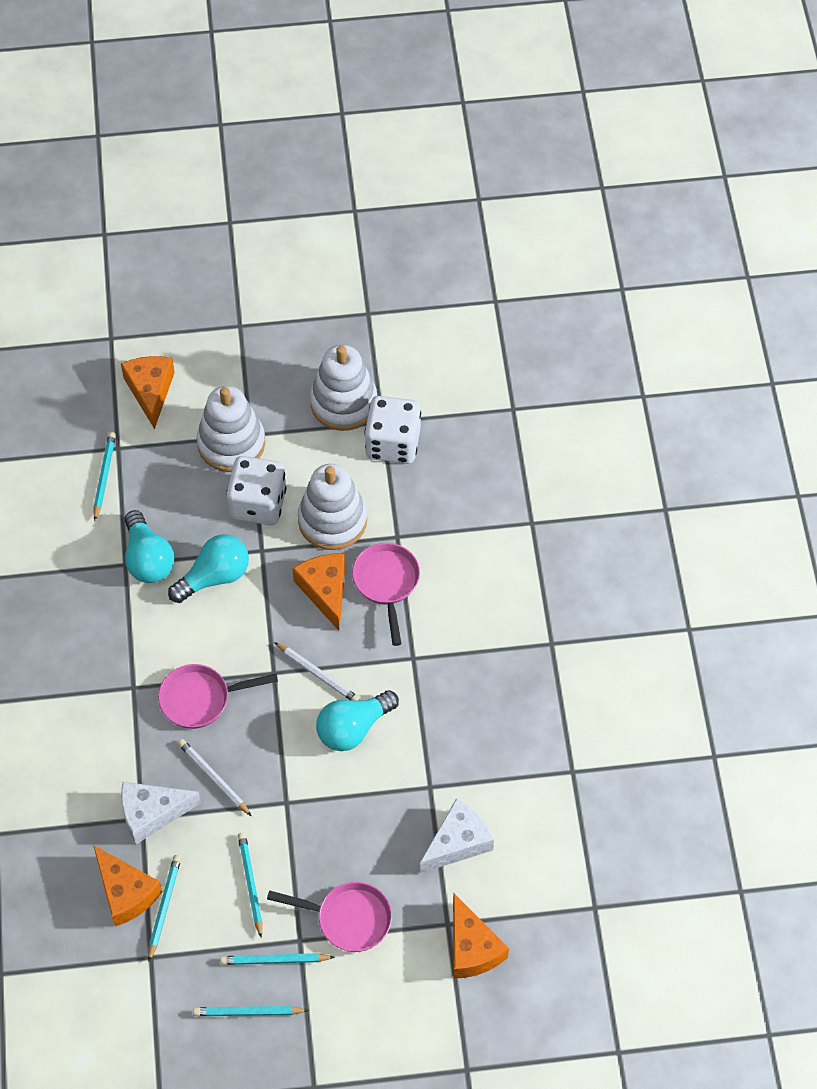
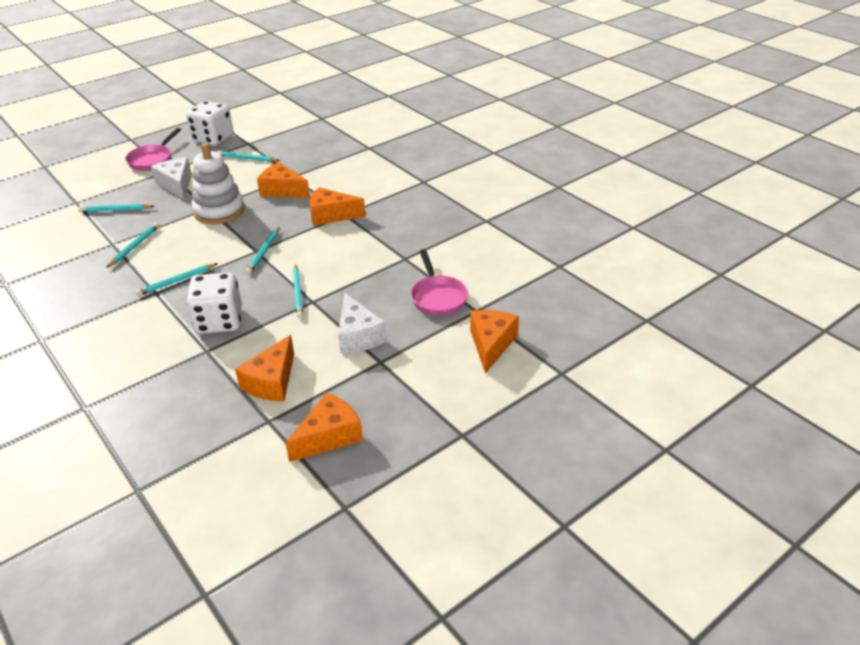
orange cheese: [93,845,162,927] [121,356,175,430] [293,554,345,631] [453,893,509,979] = 4 -> [235,335,294,401] [257,162,310,198] [285,392,363,462] [310,187,365,226] [470,310,519,374] = 5
pink pan: [158,664,278,729] [267,882,392,952] [352,543,420,646] = 3 -> [125,128,181,171] [411,249,468,316] = 2
turquoise light bulb: [125,510,174,583] [168,534,249,603] [316,690,399,751] = 3 -> none = 0
turquoise pencil: [93,432,116,521] [148,855,181,961] [193,1006,309,1016] [220,953,335,965] [238,833,263,938] = 5 -> [78,204,154,212] [106,223,159,268] [136,263,218,296] [217,151,280,162] [245,227,279,274] [293,264,303,318] = 6
white pencil: [178,739,251,816] [274,642,360,701] = 2 -> none = 0
white stacking toy: [197,386,265,472] [298,464,367,550] [310,345,377,431] = 3 -> [191,143,245,224] = 1

